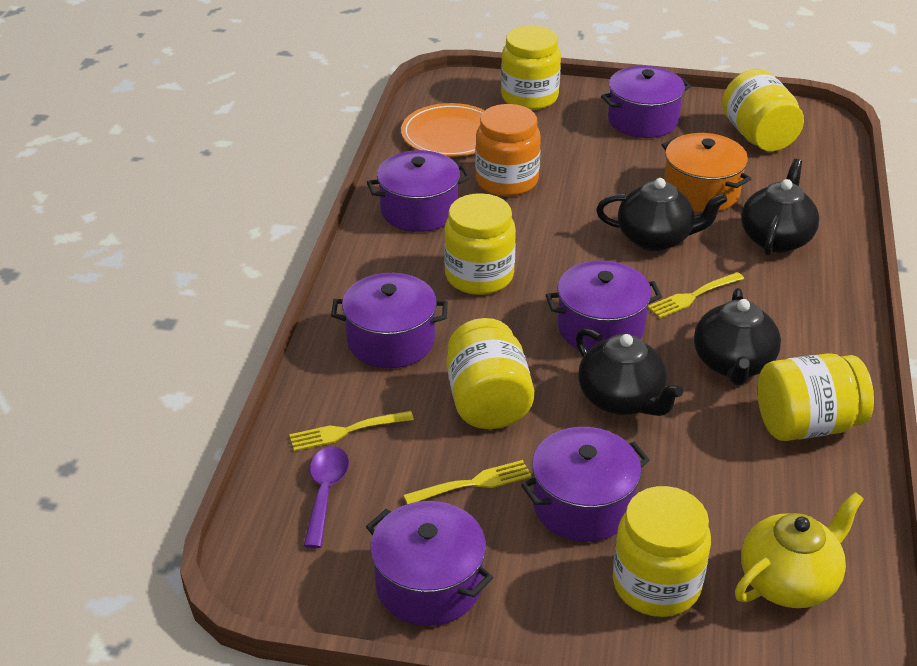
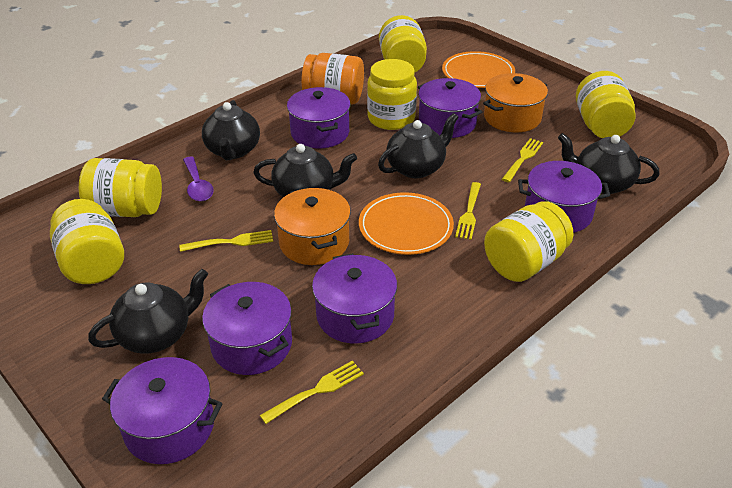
black teapot: [576,328,683,416] [596,178,727,251] [694,288,781,385] [741,159,819,256] = 4 -> [88,269,208,354] [202,100,260,160] [253,144,357,197] [378,113,459,178] [558,133,659,194] = 5
orange plate: [401,103,485,157] = 1 -> [359,192,454,255] [442,51,515,88] = 2
orange pot: [662,133,751,212] = 1 -> [274,188,351,265] [483,73,548,132] = 2
yellow fork: [289,411,414,451] [403,460,532,504] [648,272,744,318] = 3 -> [180,230,273,252] [260,361,364,424] [455,182,481,240] [502,138,543,182] = 4
yellow teapot: [735,492,864,608] = 1 -> none = 0

